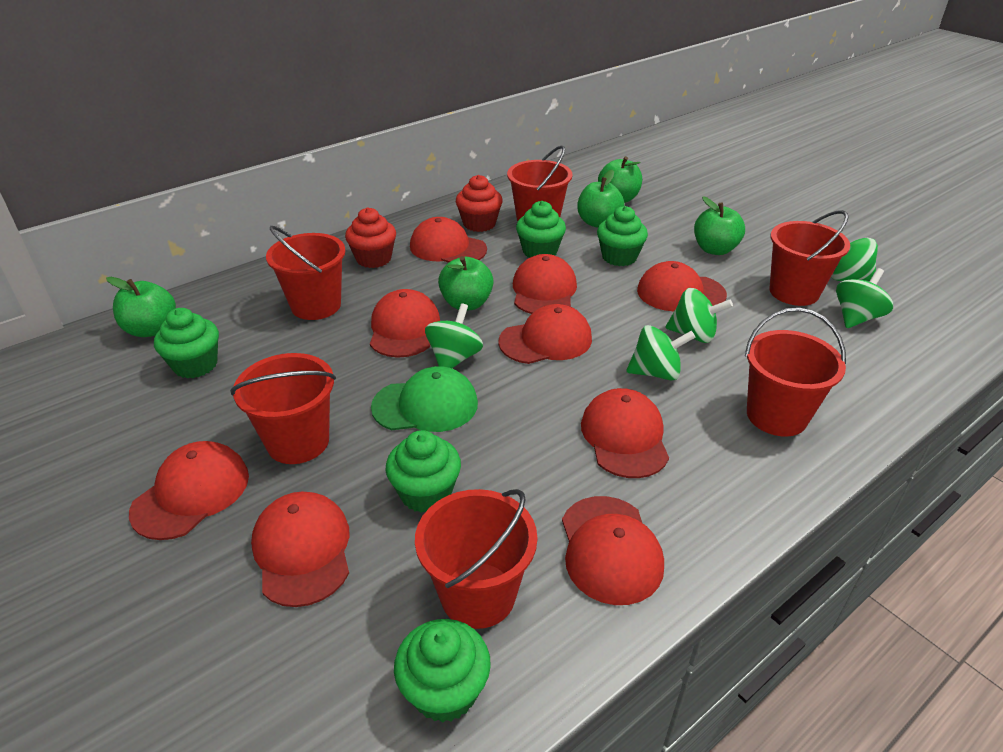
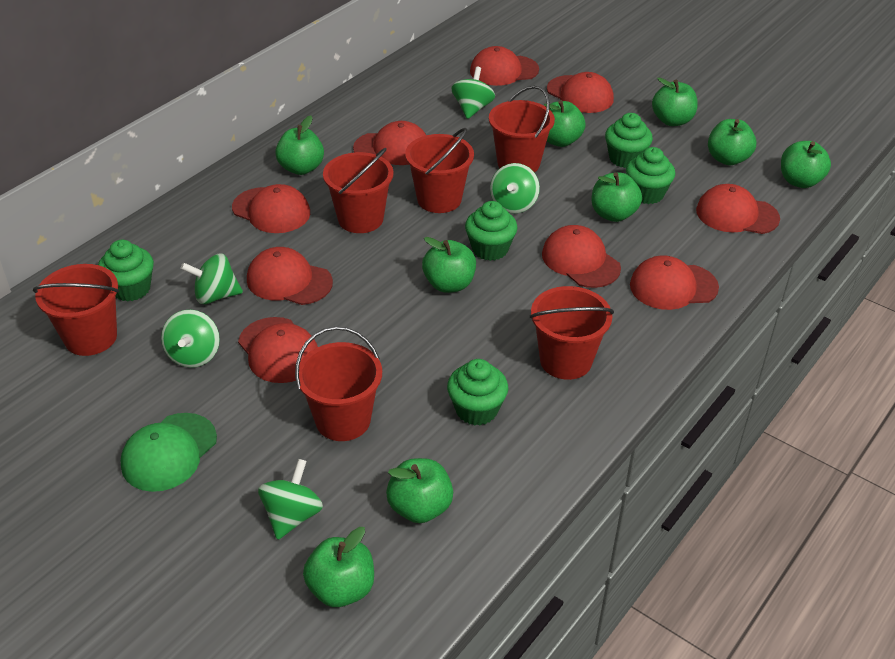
green apple: [106,277,176,337] [438,256,494,310] [577,170,625,228] [598,156,642,203] [694,196,745,255] = 5 -> [275,116,324,175] [303,527,374,607] [386,458,453,523] [422,237,476,293] [544,100,586,147] [592,172,642,222] [652,77,698,126] [708,119,756,165] [781,141,831,188] = 9
red cupcake: [345,208,396,268] [456,175,503,232] = 2 -> none = 0

